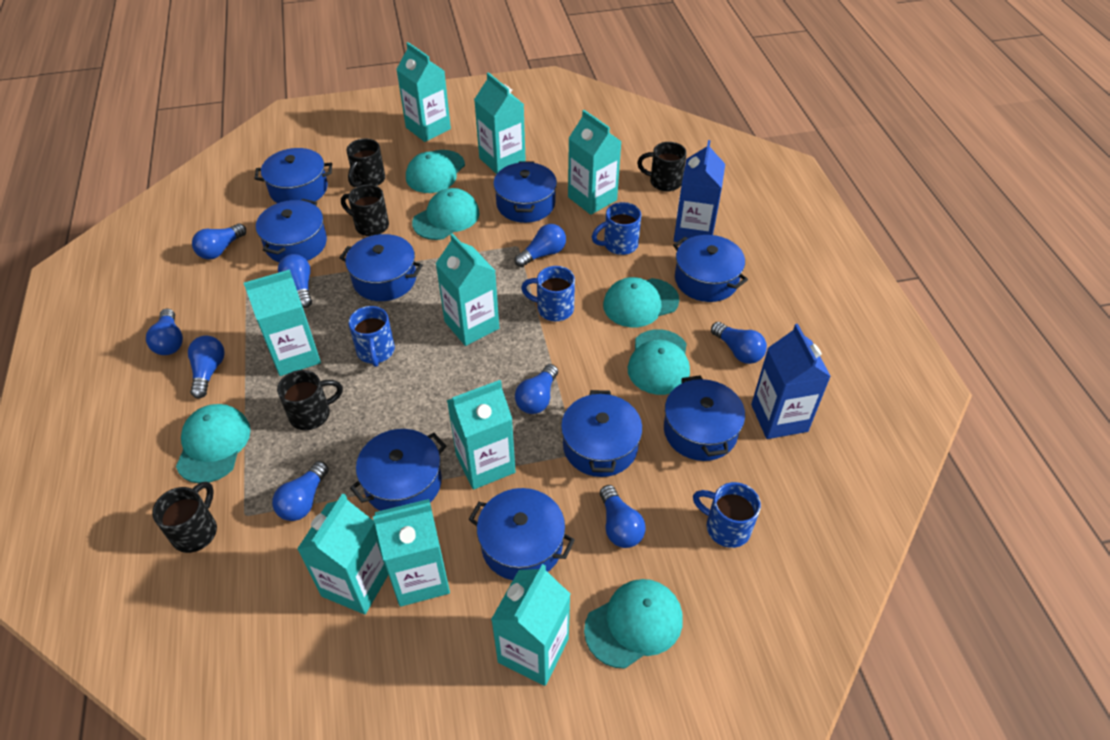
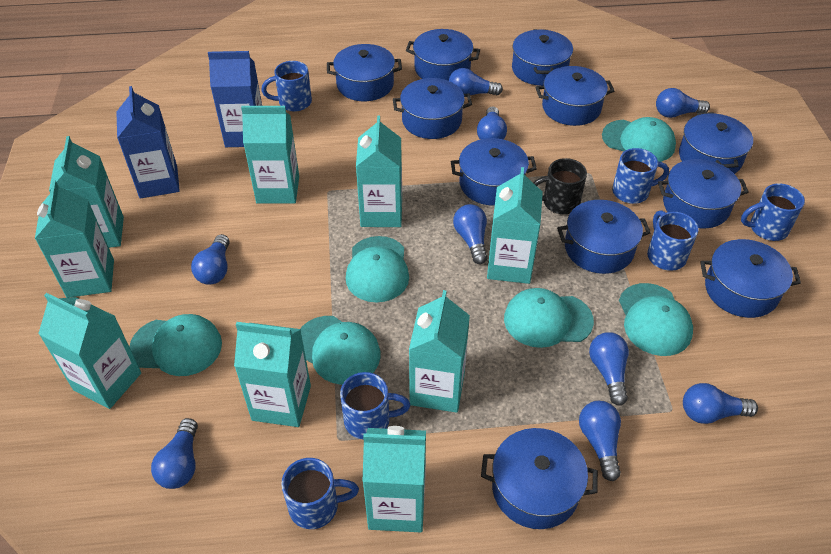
black mug: [152,482,217,553] [277,370,343,430] [341,185,389,236] [347,139,385,187] [637,142,687,192] = 5 -> [533,158,587,214] = 1
blue mug: [348,306,395,367] [521,266,575,321] [592,202,641,255] [693,482,761,548] = 4 -> [262,61,312,112] [281,458,359,529] [340,372,410,439] [612,148,669,204] [647,210,699,271] [741,183,805,241] = 6
blue pot: [254,148,332,203] [256,199,327,263] [339,234,423,301] [350,429,446,511] [468,488,575,580] [493,161,557,223] [561,390,643,477] [664,375,745,461] [673,235,748,302] = 9 -> [327,44,402,101] [393,78,472,139] [406,29,480,81] [451,138,537,206] [481,428,598,529] [512,29,573,86] [535,66,614,126] [557,200,651,274] [658,159,749,229] [679,112,753,174] [700,239,801,318] = 11

